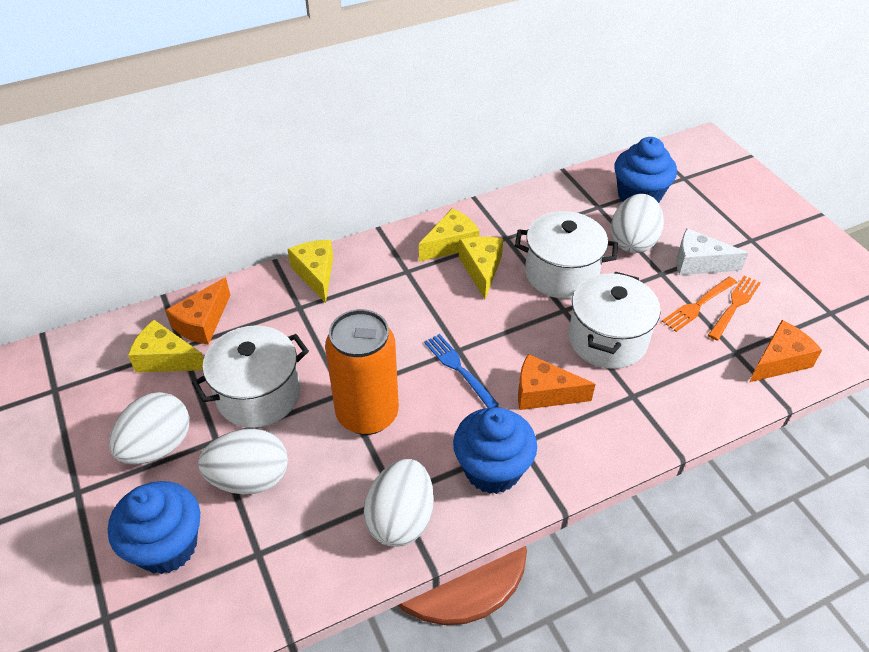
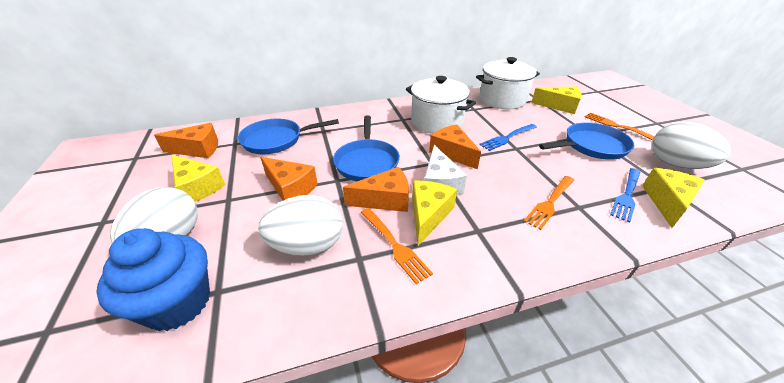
blue cupcake: [108,481,200,574] [453,407,537,494] [615,137,677,203] = 3 -> [96,228,210,331] = 1
blue fork: [424,334,498,408] = 1 -> [479,124,537,151] [610,168,640,223] = 2
blue pan: none = 0 -> [238,119,339,154] [333,115,400,181] [539,122,635,160] = 3
orange can: [325,309,399,435] = 1 -> none = 0
orange cheese: [166,278,230,345] [518,354,595,410] [750,320,822,382] = 3 -> [154,123,218,158] [260,157,318,201] [343,167,409,212] [429,124,481,169] = 4
orange fork: [662,277,737,332] [708,275,761,340] = 2 -> [361,208,433,284] [524,176,574,230] [585,113,655,140] = 3
white egg: [109,392,189,465] [198,429,288,494] [364,459,434,547] [611,194,664,253] = 4 -> [110,187,198,243] [258,195,343,256] [652,122,731,169] = 3
white pot: [192,325,309,428] [515,211,618,299] [569,272,661,369] = 3 -> [406,76,476,134] [476,57,540,109] = 2

